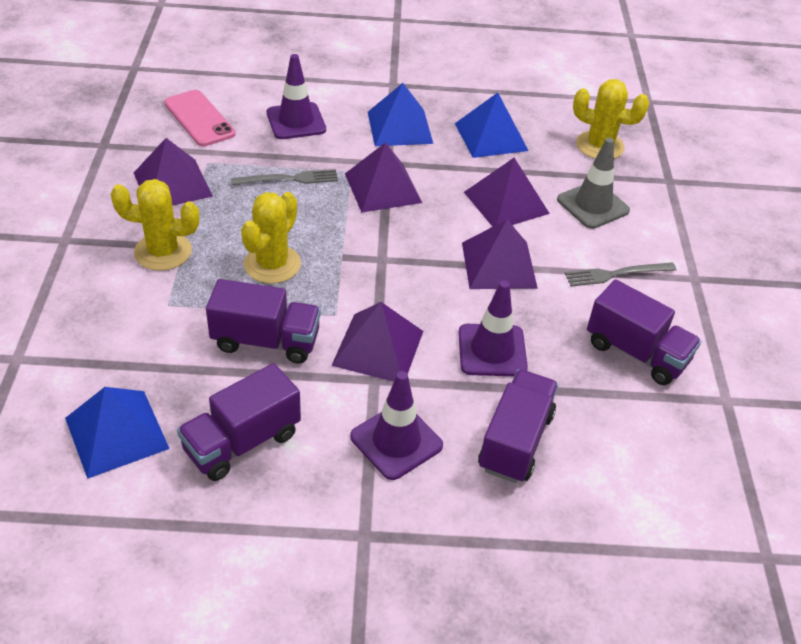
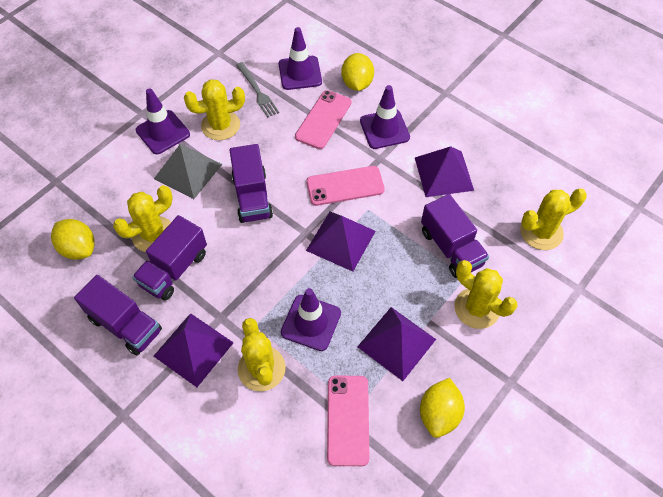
blue pyramid: [65,387,170,479] [368,83,433,146] [455,93,529,158] = 3 -> none = 0
grey fork: [231,169,338,185] [565,262,676,287] = 2 -> [236,62,279,118] = 1
grey pyramid: none = 0 -> [154,144,222,199] = 1
grey traffic cone: [557,138,630,229] = 1 -> none = 0
pink phone: [164,90,236,147] = 1 -> [295,90,351,149] [306,166,385,206] [327,376,369,466] = 3
purple pyramid: [134,138,213,206] [331,302,423,382] [345,142,422,213] [462,220,538,289] [464,158,550,227] = 5 -> [154,313,234,387] [306,212,376,272] [357,307,436,381] [415,146,474,197] = 4
purple traffic cone: [267,54,326,139] [350,371,443,480] [458,281,528,376] = 3 -> [136,88,190,154] [278,27,322,90] [281,288,341,351] [360,85,410,149] = 4
yellow cactus: [111,179,200,271] [241,192,301,284] [573,79,649,159] = 3 -> [113,185,173,252] [184,79,245,140] [238,318,286,391] [454,260,517,329] [520,189,587,250] = 5
yellow lemon: none = 0 -> [51,219,95,260] [341,53,374,91] [420,378,465,438] = 3

